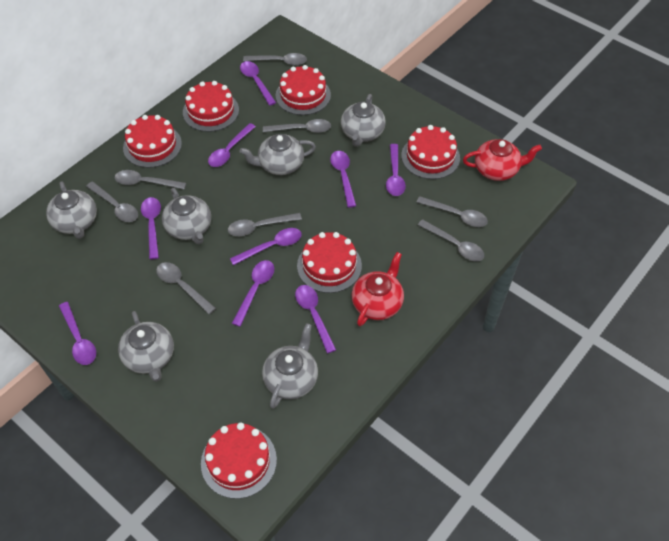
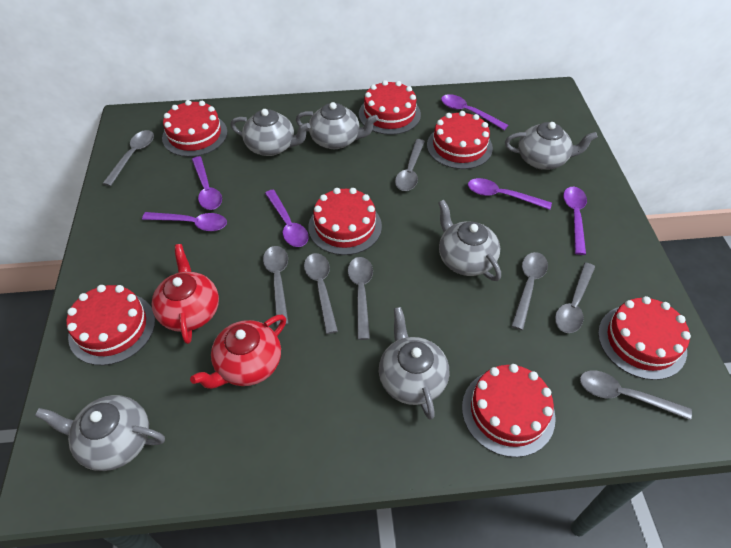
purple spoon: [59,302,96,365] [141,197,161,259] [208,123,256,167] [230,228,302,265] [232,260,274,327] [240,61,276,106] [295,285,336,353] [330,151,356,208] [386,144,406,196] = 9 -> [142,212,227,231] [192,156,222,210] [265,190,309,247] [441,94,508,130] [468,178,552,210] [563,187,587,255] = 6
red cake: [123,115,182,168] [183,81,239,132] [201,423,277,499] [276,65,331,115] [297,232,362,293] [401,125,460,179] = 6 -> [66,285,155,366] [162,100,228,157] [308,188,382,255] [359,80,421,135] [427,111,493,169] [462,364,556,457] [598,296,691,380] = 7

